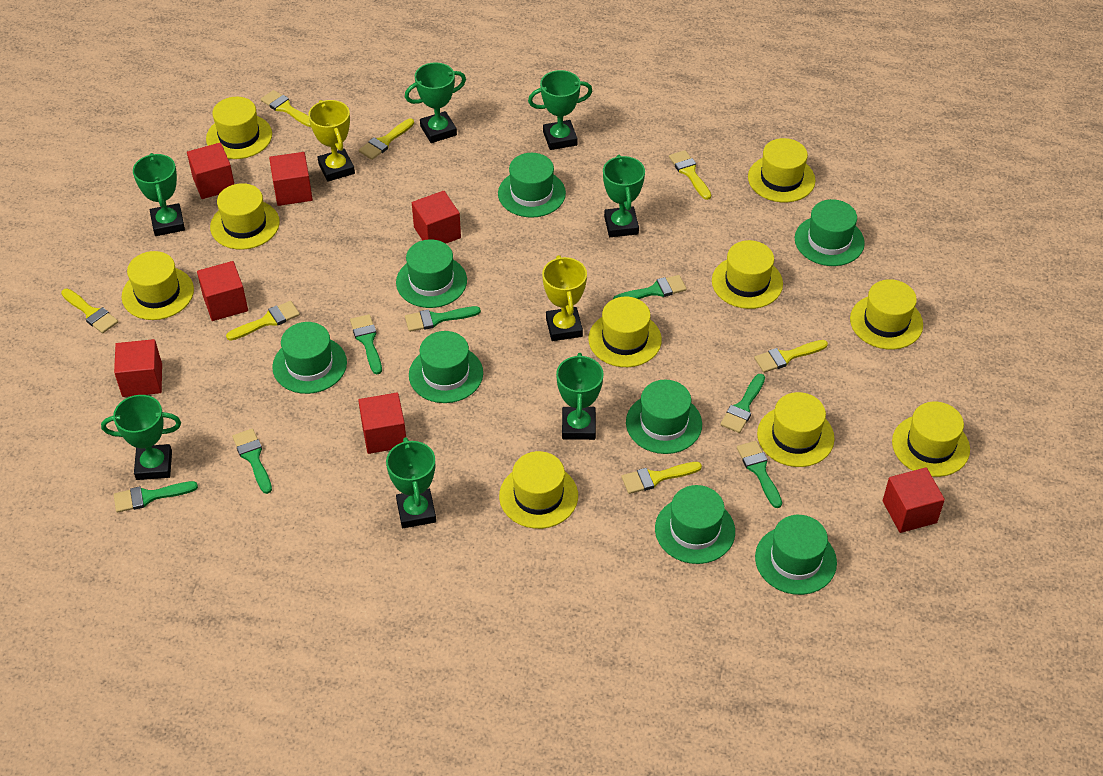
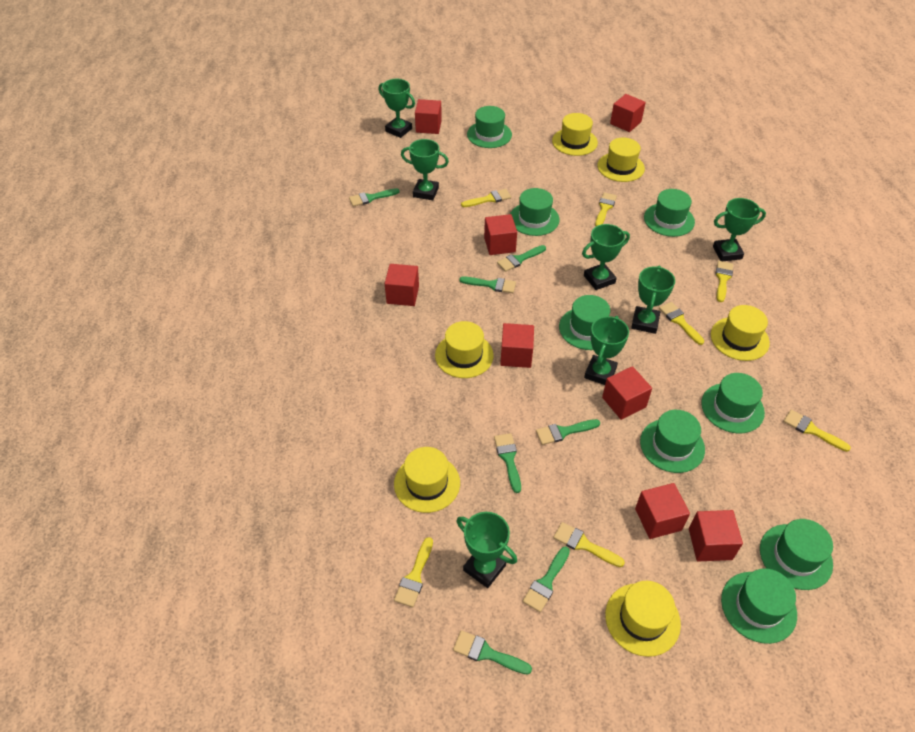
red cube: [114,339,162,397] [187,143,234,199] [197,261,248,321] [269,152,313,206] [358,392,406,454] [412,191,461,244] [883,467,945,533] = 7 -> [385,264,419,306] [415,99,442,134] [484,214,517,255] [500,323,534,368] [602,366,652,420] [610,94,646,132] [635,483,690,539] [689,510,743,561] = 8
yellow hat: [121,251,194,320] [206,97,272,159] [210,183,280,250] [499,451,578,529] [588,296,662,367] [712,240,783,309] [748,138,816,202] [757,392,835,467] [850,279,923,350] [892,402,970,477] = 10 -> [394,447,460,513] [435,321,494,378] [552,113,598,156] [597,138,645,182] [605,581,681,657] [711,305,770,361] = 6
yellow trophy: [308,100,355,182] [542,255,587,341] = 2 -> none = 0

